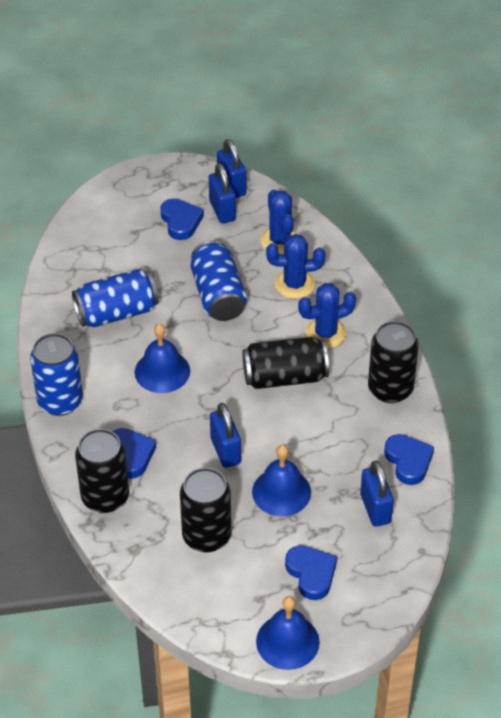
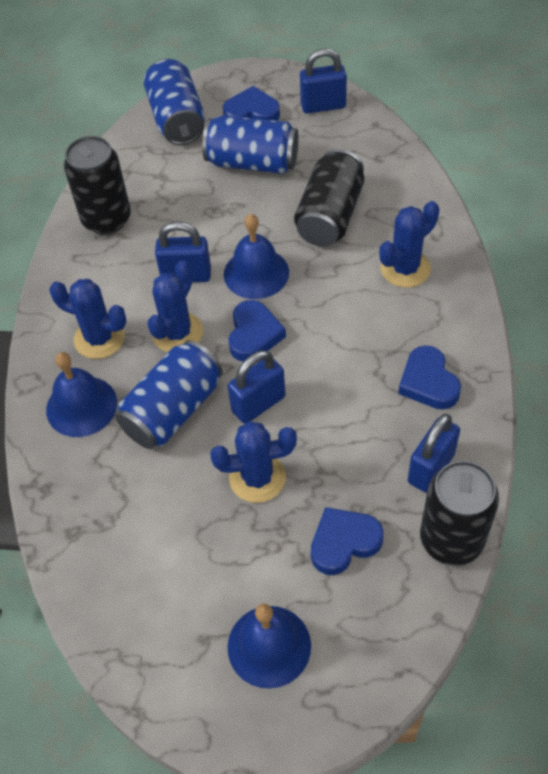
black can: [75,429,129,513] [180,468,231,553] [242,337,329,389] [368,321,419,403] = 4 -> [64,136,131,235] [294,149,364,246] [420,461,499,566] = 3
blue cactus: [261,190,297,254] [266,234,325,299] [298,283,356,348] = 3 -> [49,279,127,359] [147,261,203,352] [210,421,297,503] [379,201,440,288] = 4

